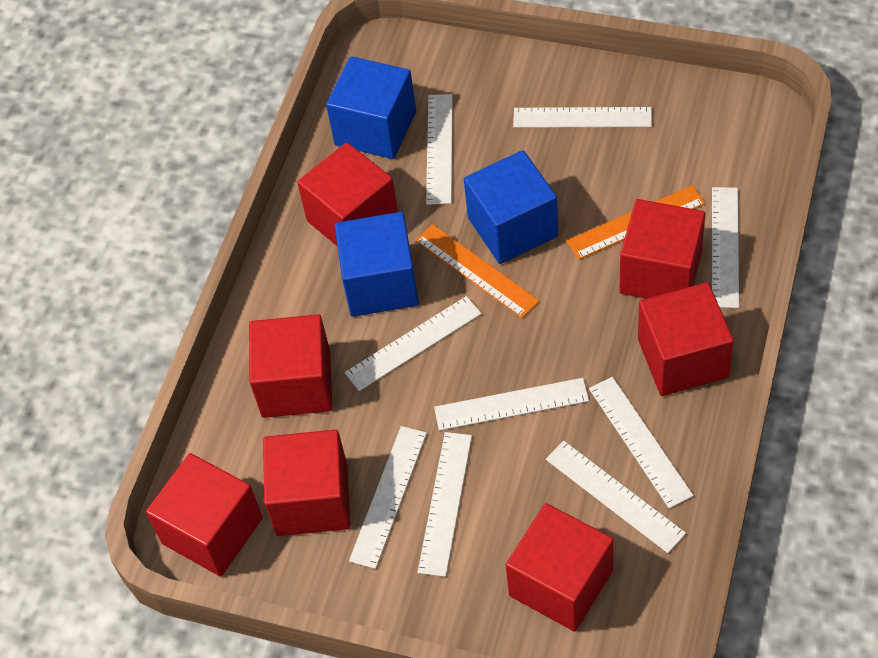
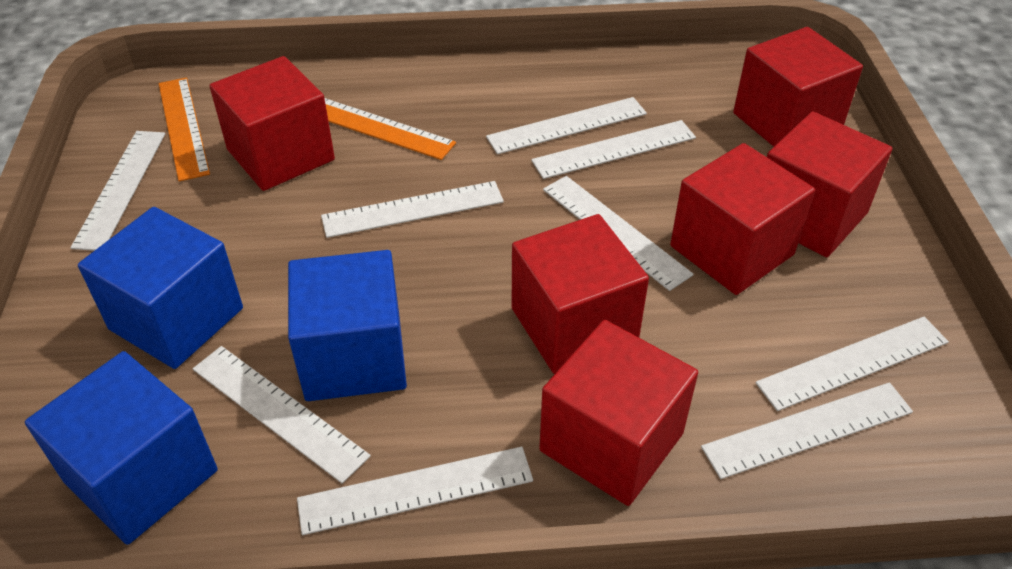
red cube: [146,453,263,577] [249,314,332,418] [263,429,350,536] [297,142,398,246] [506,503,614,632] [619,199,705,299] [638,282,734,396] = 7 -> [210,56,335,191] [512,214,649,374] [539,320,698,506] [670,143,815,295] [733,27,863,147] [767,111,892,257] = 6

